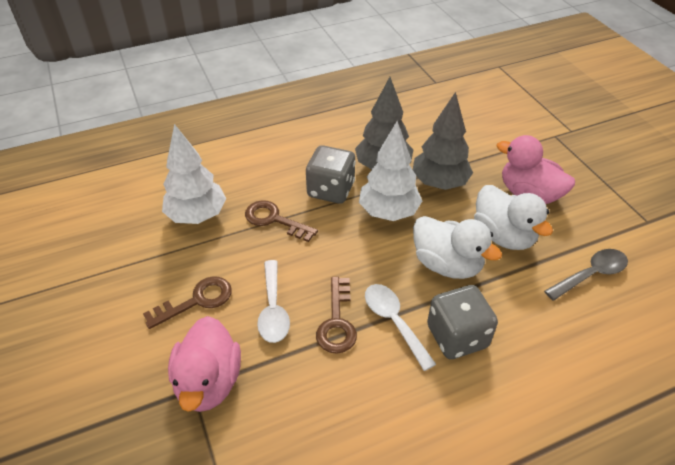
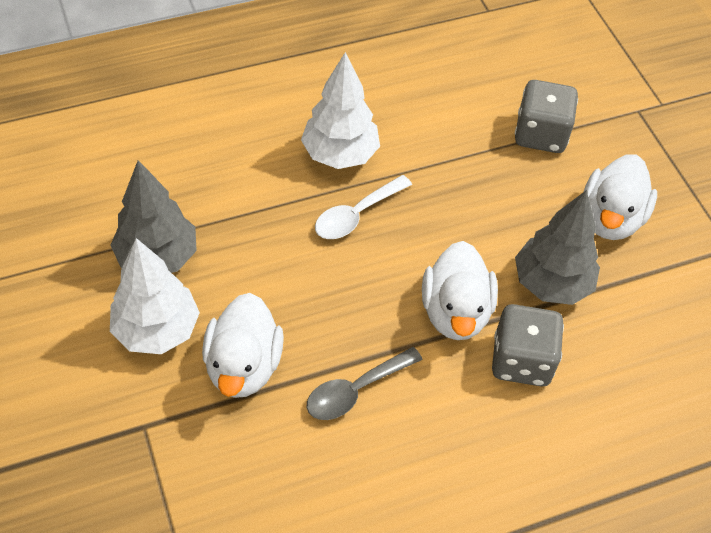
brown key: [143,276,232,329] [245,200,318,242] [316,277,357,354] = 3 -> none = 0
pink duck: [168,316,241,412] [497,135,575,204] = 2 -> none = 0
white duck: [413,216,502,279] [474,185,553,250] = 2 -> [202,293,284,398] [422,241,498,340] [584,154,657,240] = 3
white spoon: [257,260,290,343] [365,284,436,371] = 2 -> [315,175,412,239] = 1

